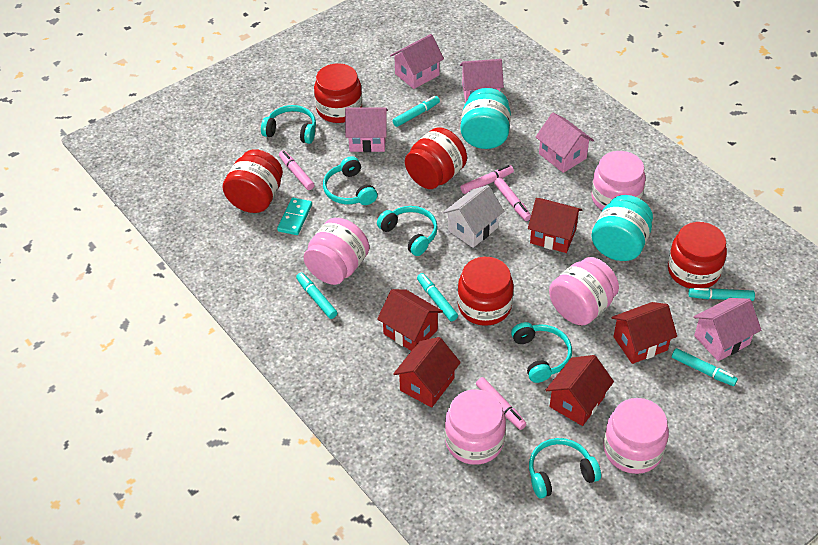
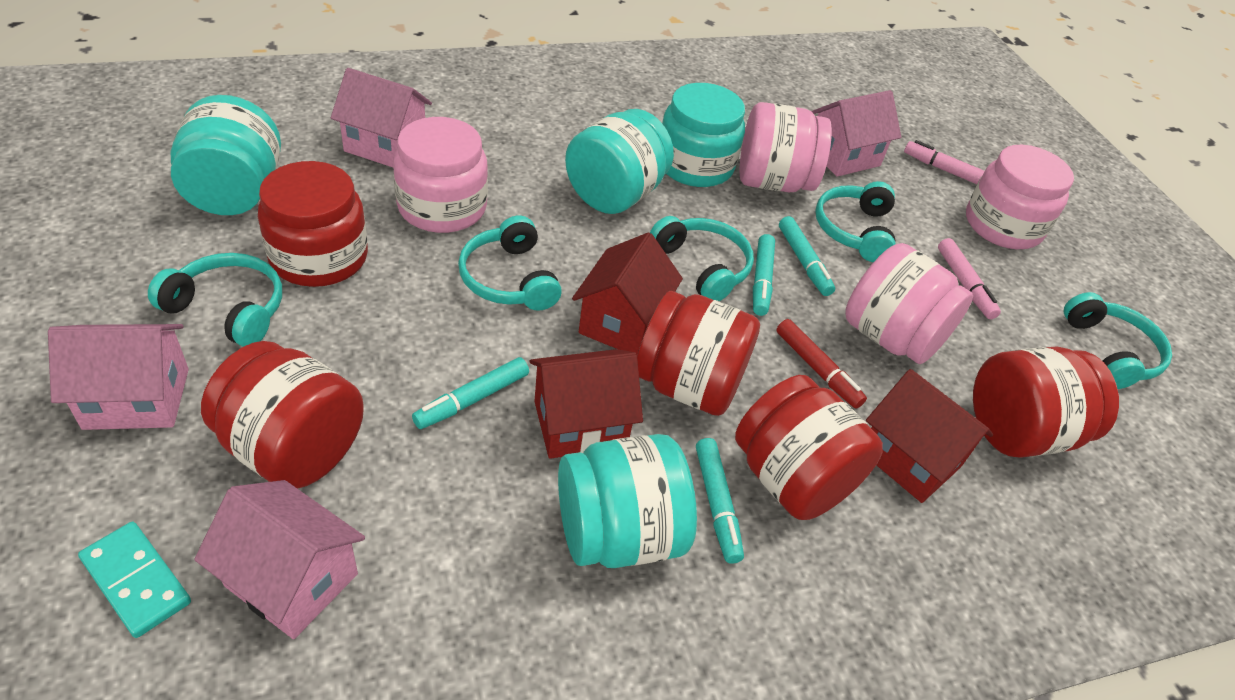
pink house: [345,108,388,152] [390,34,444,89] [460,59,504,103] [536,113,594,173] [693,298,761,361] = 5 -> [48,324,189,430] [194,480,365,639] [331,68,432,167] [811,90,901,177] = 4
pink jar: [303,218,369,285] [445,389,506,465] [549,257,619,325] [591,151,646,210] [603,398,669,474] = 5 -> [393,117,488,233] [740,102,832,192] [845,243,973,364] [966,145,1074,249] = 4
pink marker: [279,150,314,190] [460,165,514,194] [476,377,527,430] [494,177,531,221] = 4 -> [904,140,984,184] [938,238,1001,319] = 2
red house: [377,289,443,351] [393,337,461,408] [528,198,582,253] [546,355,614,426] [612,302,677,364] = 5 -> [529,349,643,459] [572,232,683,355] [866,369,993,503] = 3
red marker: none = 0 -> [776,319,867,409] = 1
turquoise jar: [460,88,511,149] [591,195,653,261] = 2 -> [171,95,281,215] [558,434,697,568] [565,109,674,214] [662,83,745,187] = 4
turquoise marker: [296,273,337,319] [393,96,440,127] [417,273,458,321] [672,348,738,386] [688,288,755,301] = 5 -> [412,357,529,429] [696,438,744,564] [753,234,775,316] [779,216,835,296] = 4
white house: [443,185,504,248] = 1 -> none = 0

